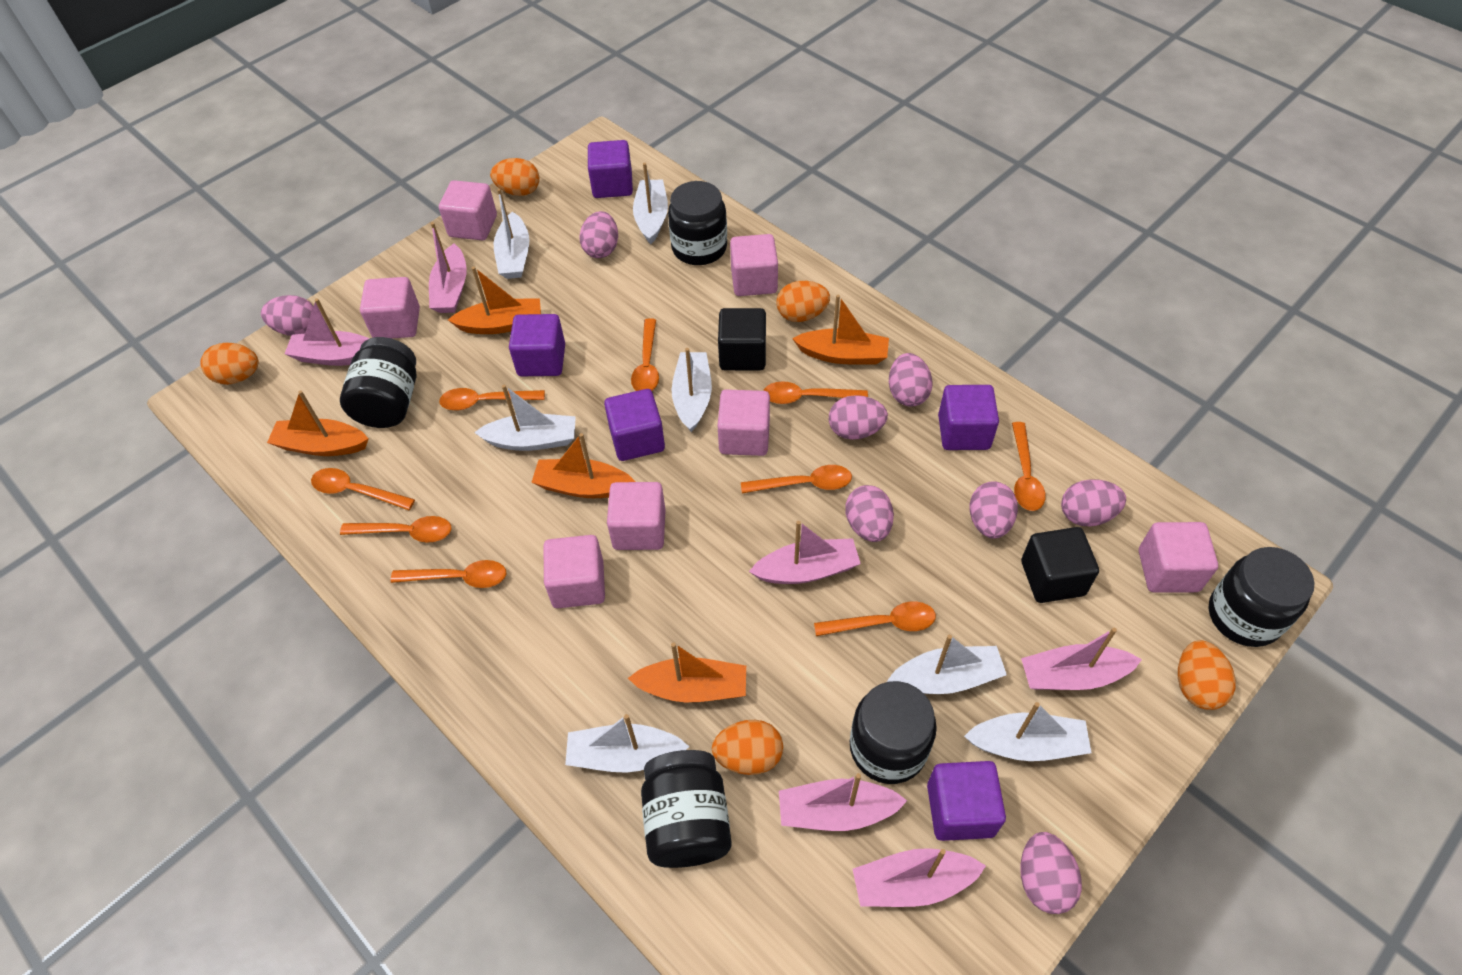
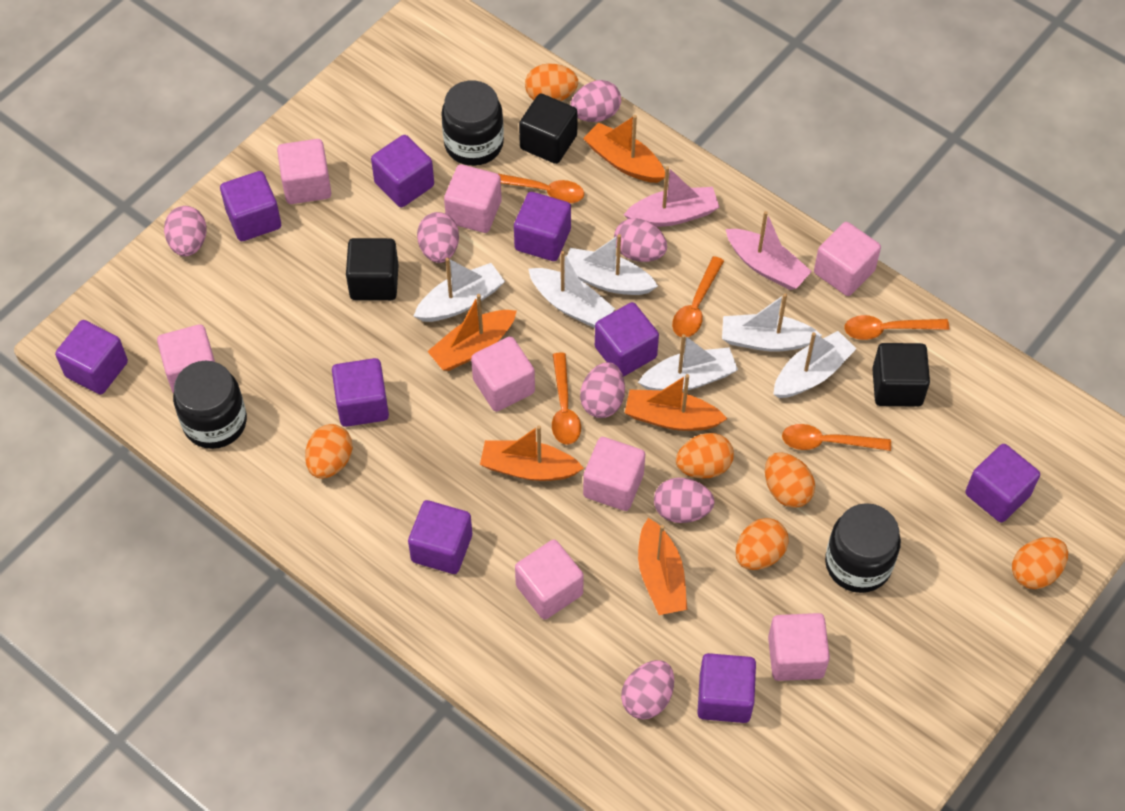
black cube: [718,308,766,370] [1021,527,1099,603] = 2 -> [346,238,399,300] [519,94,578,164] [872,343,930,407] = 3
black jar: [340,337,416,428] [641,750,732,868] [668,181,727,265] [850,681,937,784] [1209,547,1315,647] = 5 -> [173,361,247,449] [441,81,504,166] [825,503,901,593] = 3
orange egg: [200,342,259,385] [490,158,539,196] [712,720,783,775] [776,281,830,322] [1178,640,1236,710] = 5 -> [305,424,353,479] [525,63,578,101] [676,433,734,479] [735,518,789,570] [765,452,815,508] [1012,537,1068,589] = 6
orange spoon: [311,468,415,510] [340,516,451,542] [391,560,506,588] [439,388,545,410] [631,318,659,391] [741,465,852,493] [763,381,868,404] [814,602,936,636] [1012,422,1045,511] = 9 -> [497,173,584,203] [552,352,581,445] [672,256,724,337] [782,424,891,451] [844,315,949,340] = 5
pink boat: [285,298,370,366] [429,222,467,313] [749,521,861,584] [779,773,907,831] [853,848,986,907] [1021,628,1142,690] = 6 -> [624,166,720,227] [726,211,812,290] = 2
pink cube: [360,277,420,339] [439,180,497,240] [544,535,605,608] [607,482,666,550] [718,389,770,456] [730,234,778,296] [1139,522,1218,593] = 7 -> [157,324,215,394] [277,139,331,204] [444,164,502,233] [471,336,535,412] [515,539,584,620] [583,437,645,511] [768,613,830,681] [814,222,881,296] = 8
pink egg: [261,295,314,336] [579,211,618,258] [829,395,888,440] [845,485,894,542] [889,353,933,407] [970,481,1018,539] [1020,832,1082,914] [1061,480,1126,527] = 8 -> [164,206,207,256] [417,212,459,263] [570,80,621,122] [580,362,625,418] [614,218,667,262] [621,660,674,720] [654,478,715,523] = 7
purple cube: [509,314,565,376] [588,140,633,198] [604,389,665,461] [927,761,1006,841] [938,385,999,450] = 5 -> [55,320,128,395] [220,171,281,241] [332,358,389,427] [371,135,434,207] [408,500,472,574] [514,192,571,261] [595,302,659,377] [697,653,756,723] [965,444,1040,523] = 9
white boat: [474,385,576,451] [494,189,530,279] [565,714,689,773] [633,163,668,244] [672,348,712,432] [887,635,1007,694] [964,702,1092,761] = 7 -> [414,258,505,322] [528,251,615,328] [567,234,658,295] [638,334,738,391] [722,293,822,352] [773,331,857,398] = 6

